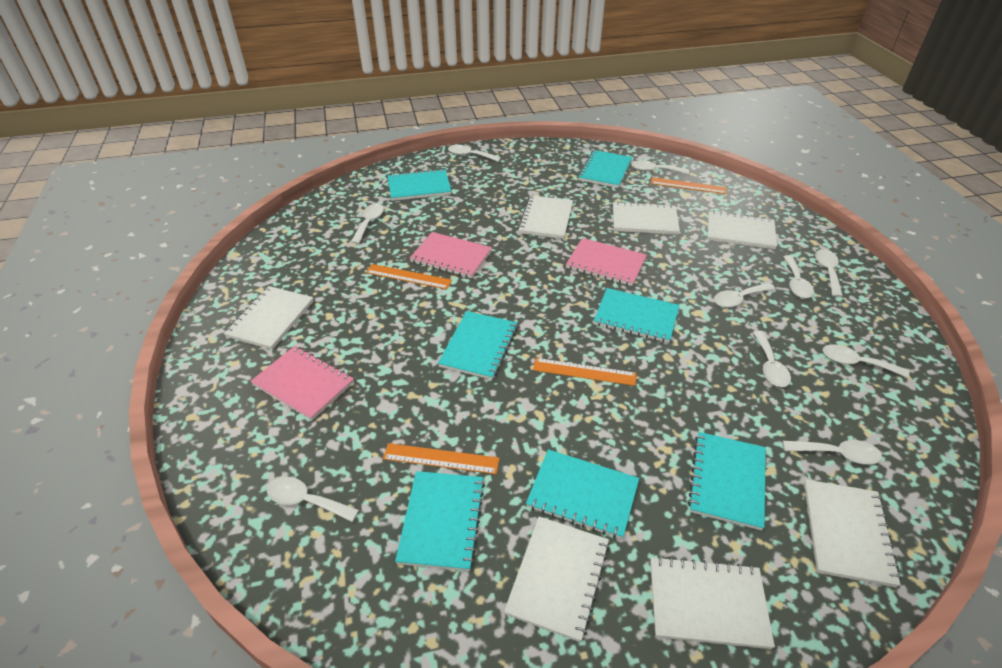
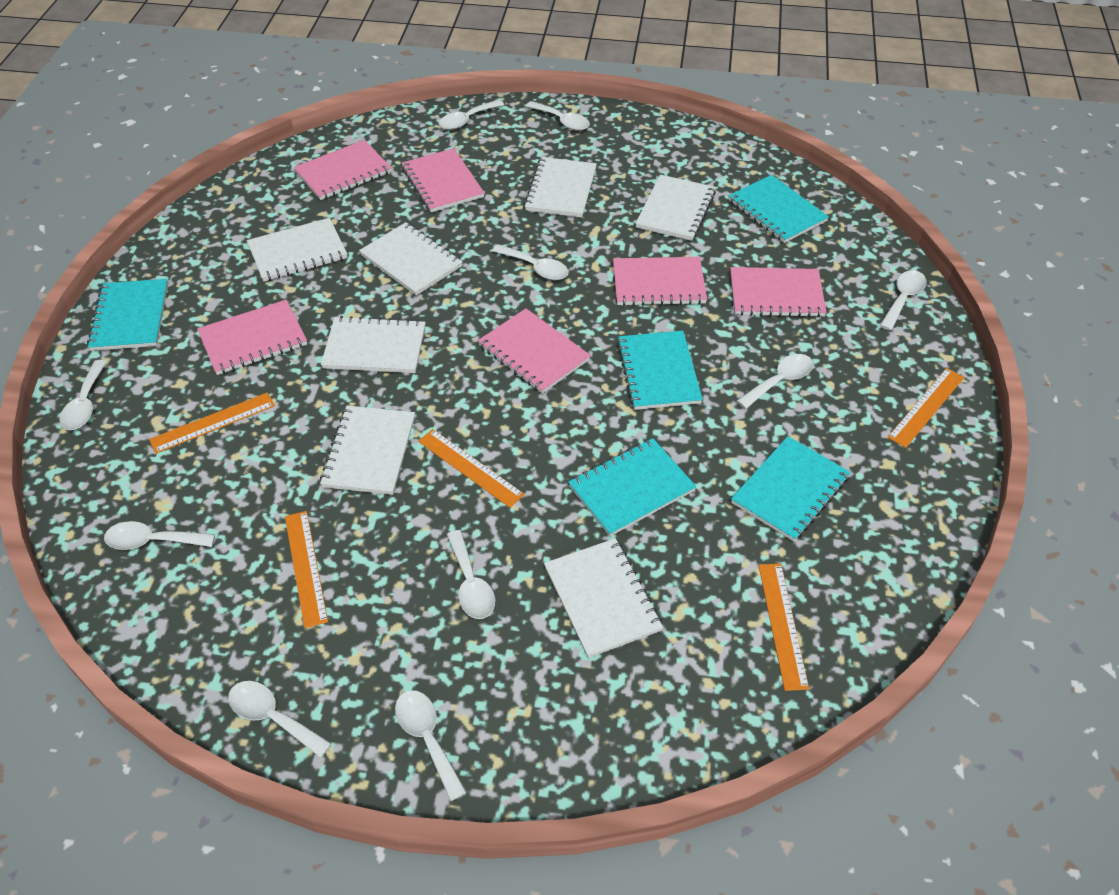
orange ruler: [366,264,452,289] [383,443,500,474] [533,358,636,386] [651,177,726,194] = 4 -> [149,392,275,454] [285,511,328,628] [418,429,525,508] [758,563,809,691] [887,368,964,448] = 5
pink notebook: [251,346,354,420] [410,232,492,278] [566,238,647,286] = 3 -> [197,300,307,375] [294,140,392,200] [402,148,484,212] [478,308,591,394] [613,257,707,306] [730,267,827,317] = 6
turquoise notebook: [388,169,452,201] [395,471,485,571] [438,311,518,380] [526,449,639,539] [578,150,632,188] [594,288,680,343] [688,432,766,530] = 7 -> [87,279,168,351] [568,438,696,536] [617,331,703,410] [729,175,829,243] [731,436,851,541] = 5

